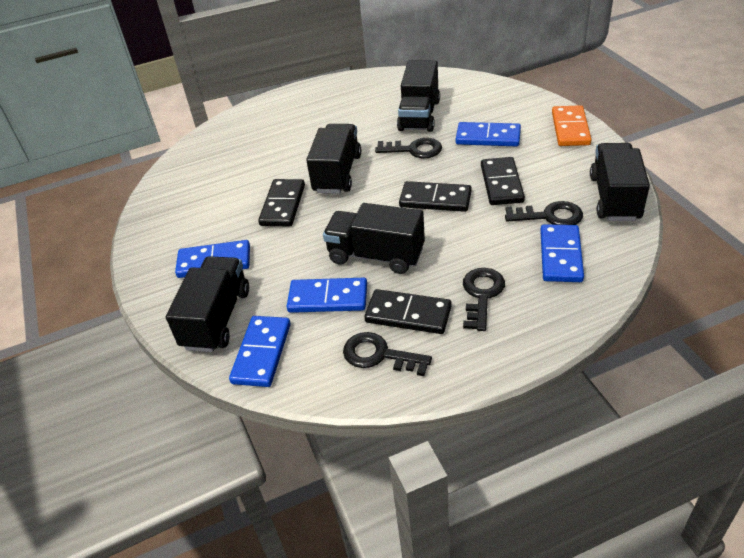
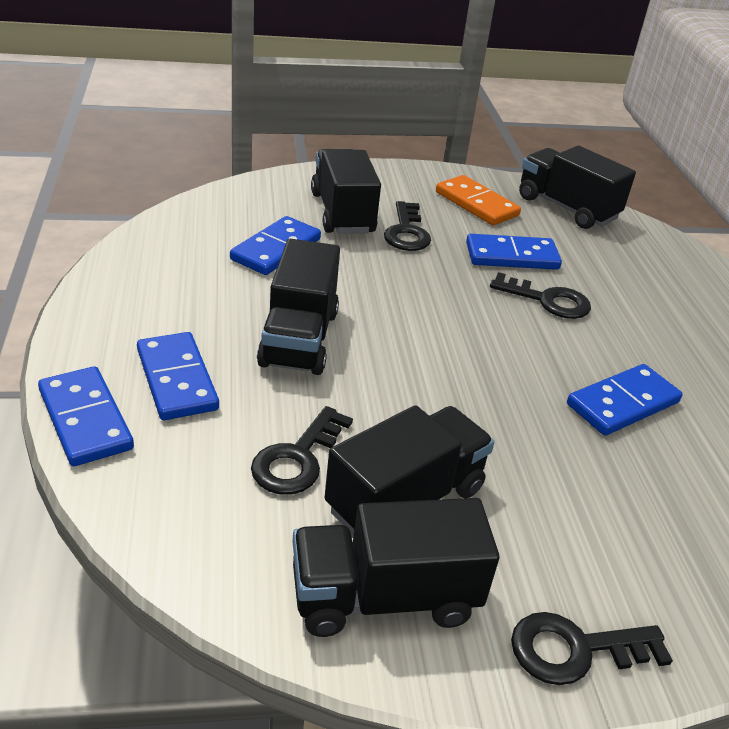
black domino: [258,179,305,226] [364,289,452,334] [399,181,472,212] [481,157,525,205] = 4 -> none = 0

